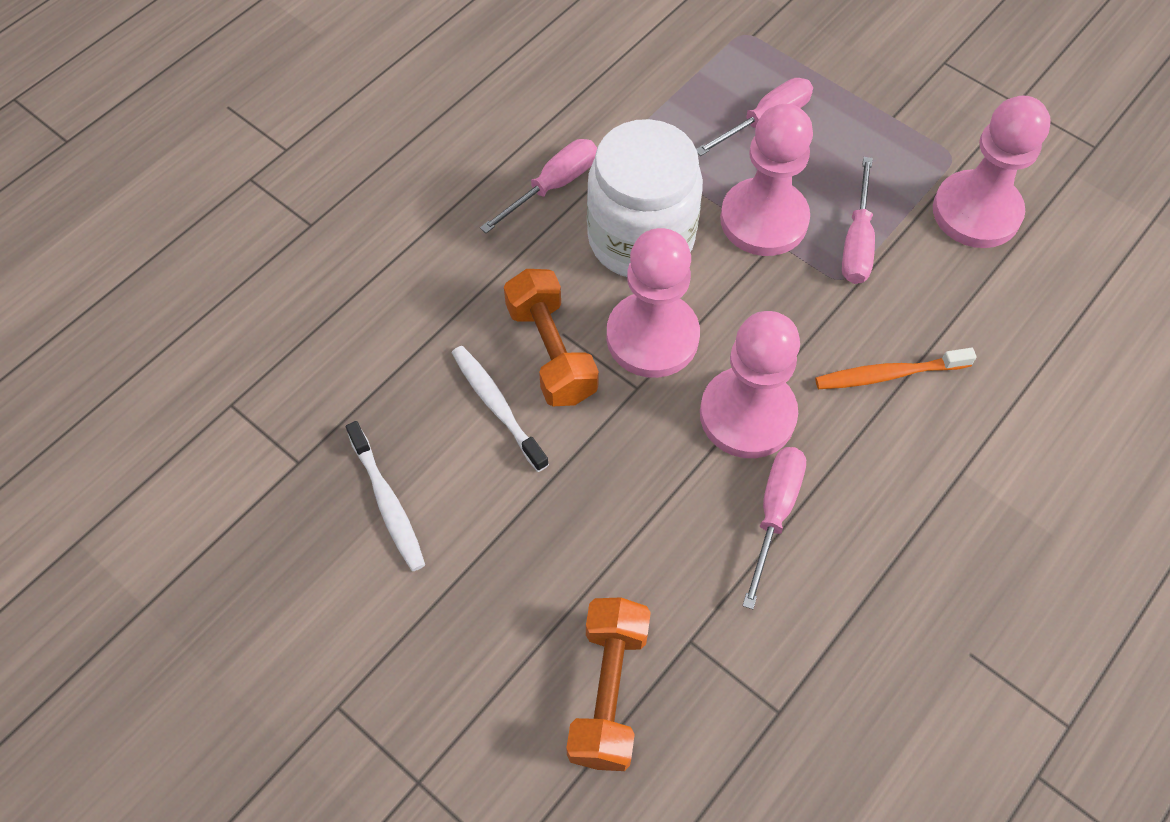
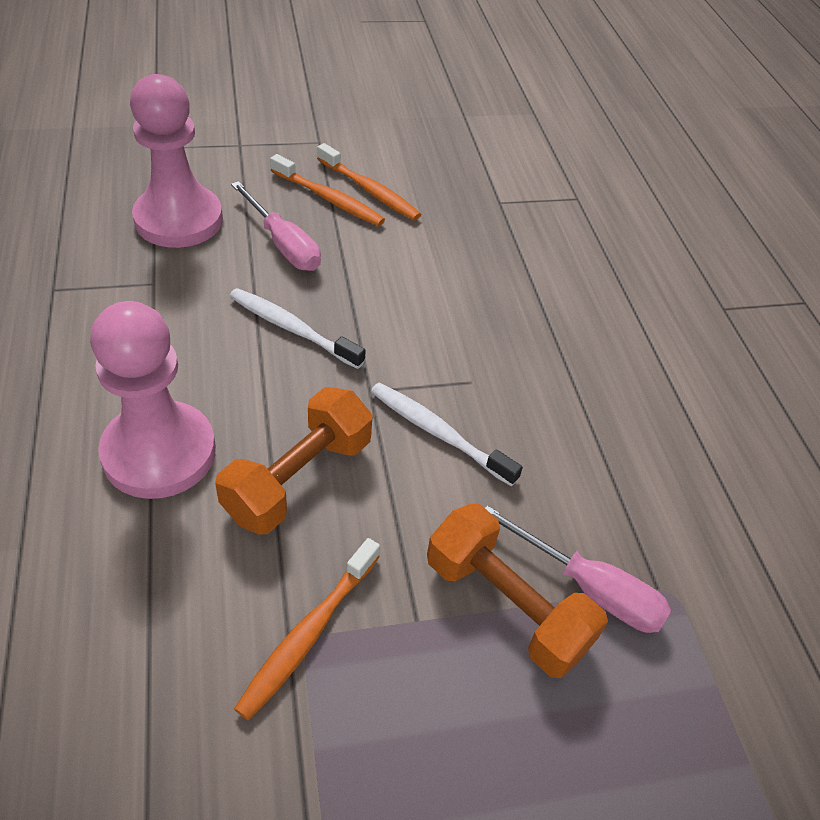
orange toothbrush: [815,348,976,389] = 1 -> [234,538,380,720] [270,154,385,226] [317,143,421,221] = 3
pink pawn: [606,228,700,378] [700,311,800,458] [720,104,813,256] [933,96,1051,248] = 4 -> [90,301,216,499] [130,74,223,248] = 2
pink screwdriver: [480,139,597,233] [696,78,813,156] [742,447,806,609] [842,157,875,284] = 4 -> [231,181,321,271] [485,506,671,633] = 2
white jar: [587,119,703,277] = 1 -> none = 0

